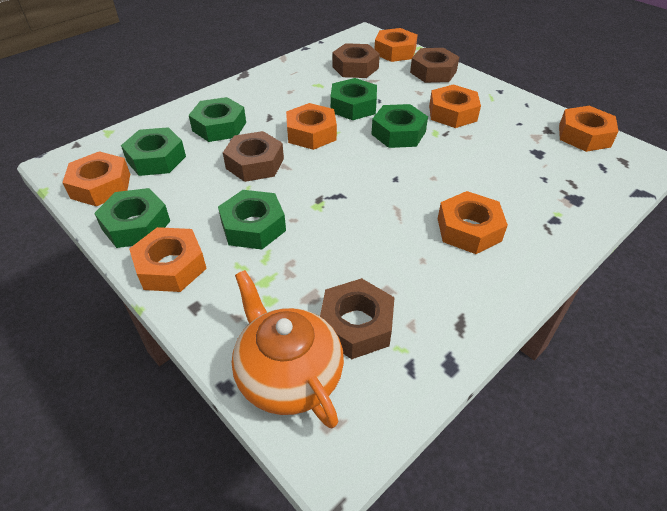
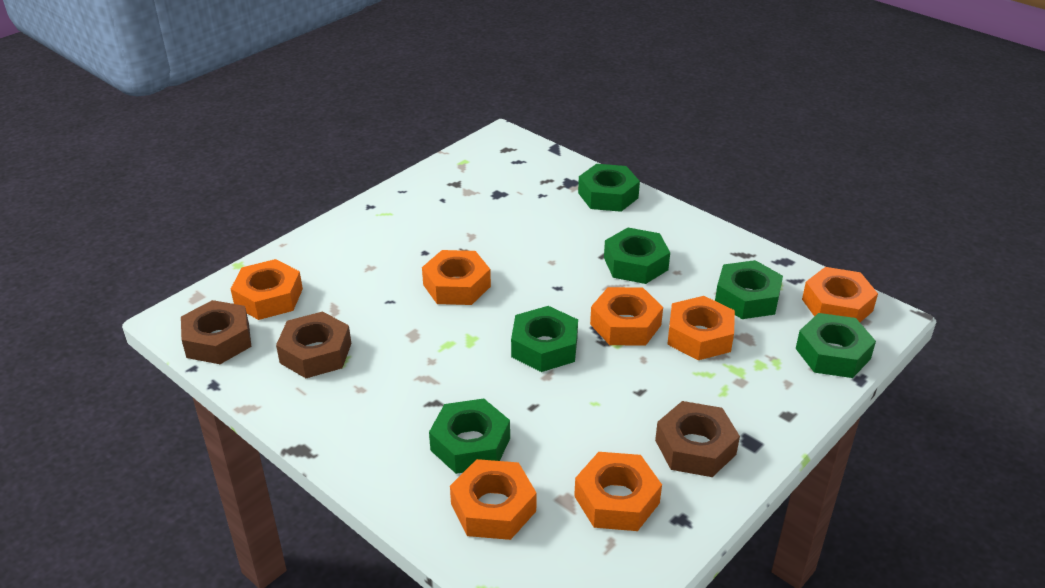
brown nut: [223,131,284,182] [320,278,395,359] [332,43,380,78] [410,48,459,83] = 4 -> [181,300,251,364] [276,311,351,378] [655,401,740,477] = 3
orange teapot: [232,270,344,428] = 1 -> none = 0

